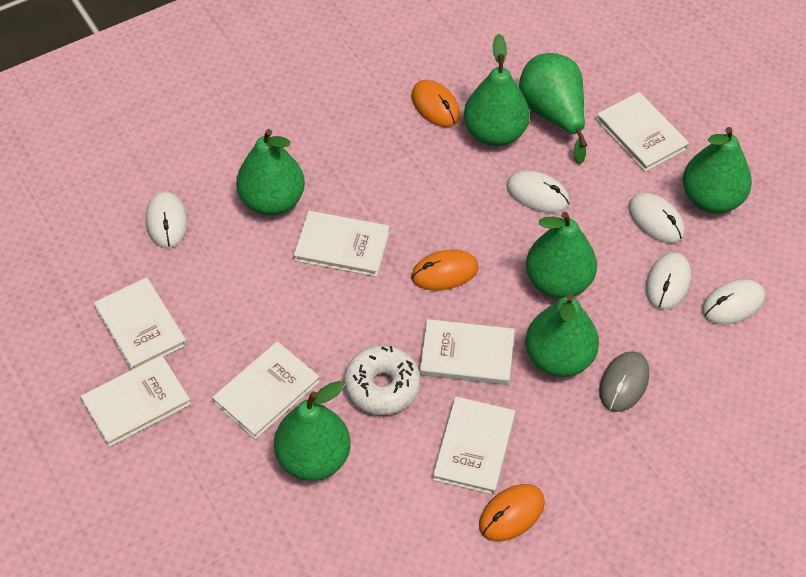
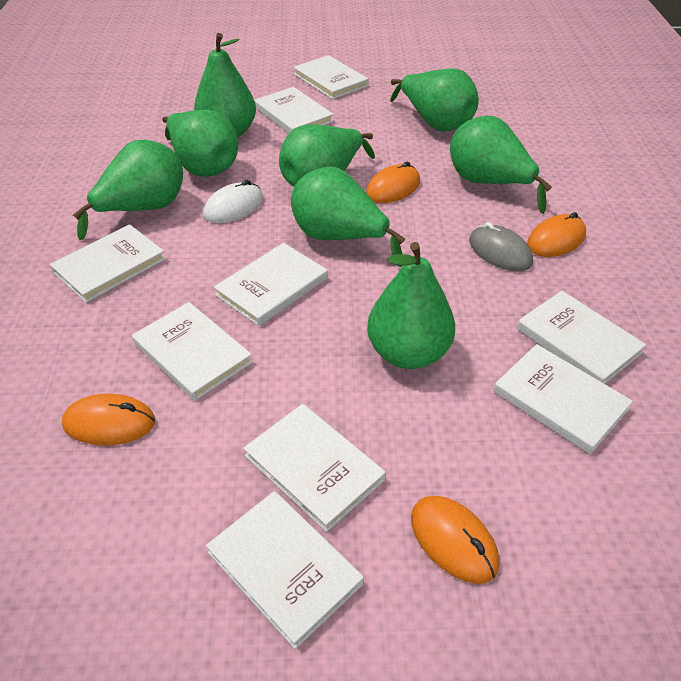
green pear: [236,129,305,216] [274,381,351,481] [464,34,530,146] [519,53,587,165] [525,294,599,377] [526,212,597,298] [682,127,752,213] = 7 -> [73,140,183,240] [162,110,238,177] [194,33,256,137] [279,124,375,187] [291,167,405,267] [367,242,455,369] [390,68,479,131] [450,116,552,214] = 8
orange mouse: [411,80,460,127] [411,249,479,291] [479,484,545,541] = 3 -> [62,394,155,446] [366,162,420,203] [411,496,499,584] [527,212,586,257] = 4
white book: [81,355,191,447] [94,277,187,370] [212,341,320,439] [294,211,390,277] [420,319,515,385] [433,396,515,495] [596,92,689,172] = 7 -> [50,224,166,303] [132,302,253,401] [206,491,364,649] [214,243,328,326] [243,404,386,532] [254,87,334,133] [293,55,369,99] [494,344,633,454] [517,291,646,384] = 9
white donut: [344,345,421,415] = 1 -> none = 0
white mouse: [146,191,188,248] [506,171,570,213] [628,193,685,243] [646,252,691,310] [702,279,765,324] = 5 -> [203,180,264,223] = 1

